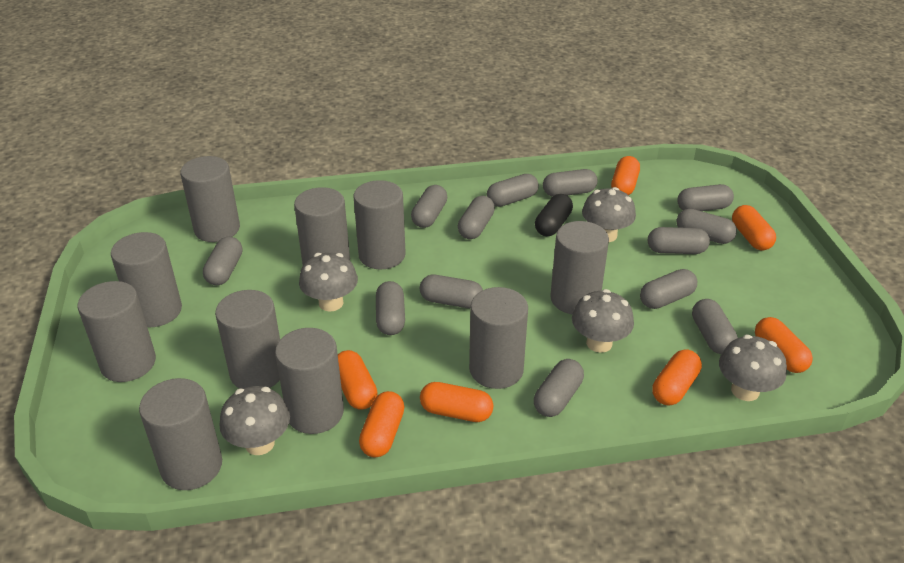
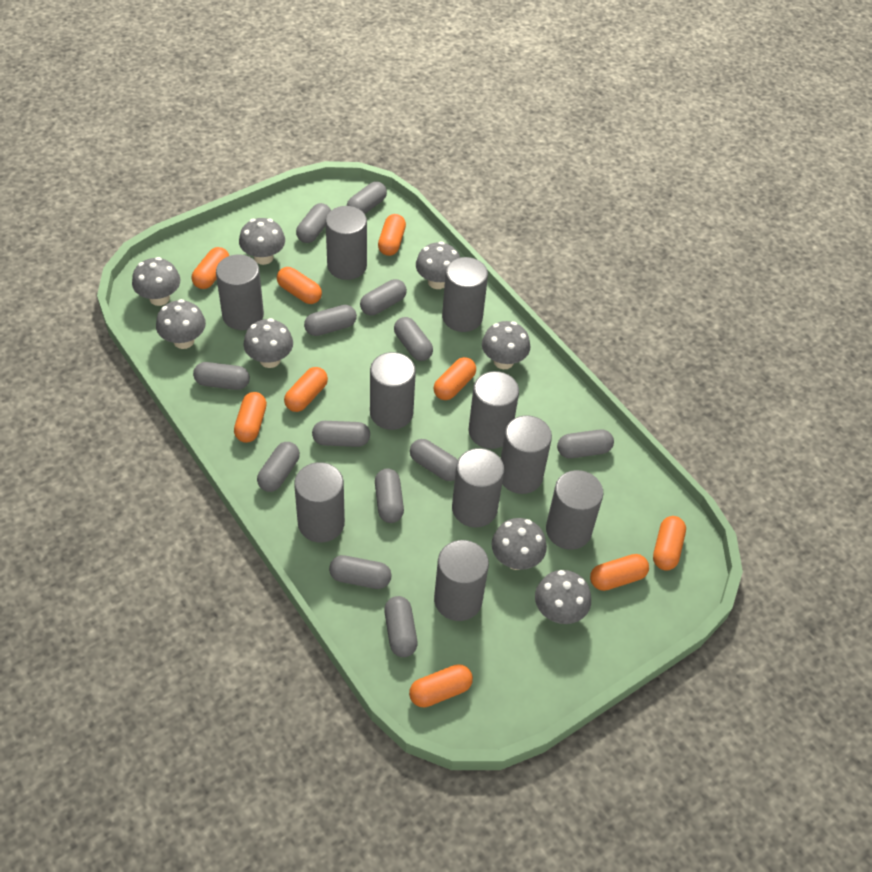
black capsule: [535,194,573,236] = 1 -> none = 0
grey mushroom: [219,386,290,455] [299,253,358,312] [572,289,634,353] [582,187,636,242] [719,335,787,401] = 5 -> [132,257,180,306] [156,299,206,349] [239,218,285,265] [244,318,293,368] [416,241,460,289] [482,321,530,369] [492,518,547,570] [535,570,591,624] = 8
orange capsule: [338,350,378,409] [359,391,405,457] [420,382,493,422] [611,156,640,195] [652,349,702,406] [732,205,776,250] [755,317,813,373] = 7 -> [192,247,229,289] [234,392,267,443] [277,267,322,304] [284,367,328,412] [378,214,406,256] [409,664,473,707] [433,357,476,400] [590,554,649,591] [653,516,686,571] = 9

